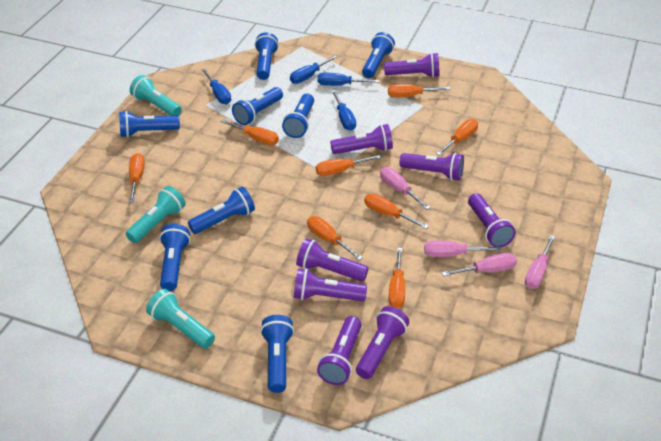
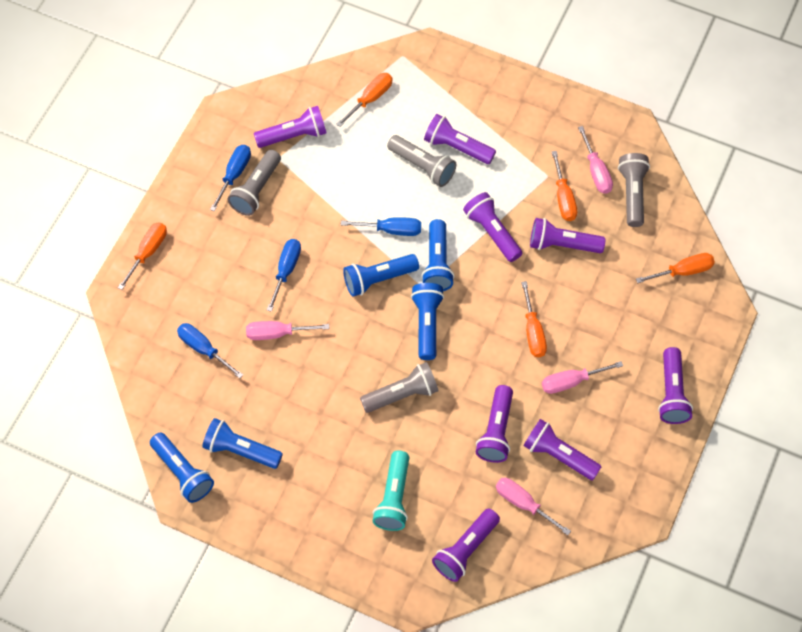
blue flashlight: [119,111,180,138] [159,224,190,291] [188,187,255,234] [232,87,283,125] [255,32,279,80] [260,315,294,393] [282,94,314,138] [362,32,395,78] = 8 -> [150,433,214,503] [202,418,283,469] [343,254,419,297] [411,283,444,360] [421,219,455,291] = 5
grey flashlight: none = 0 -> [228,150,281,216] [360,362,439,413] [387,135,456,187] [618,153,650,227] = 4
orange screwdriver: [129,153,145,202] [220,119,279,145] [307,216,363,260] [316,155,382,176] [364,194,429,229] [388,84,450,98] [389,248,405,308] [436,119,478,156] = 8 -> [118,222,167,290] [336,73,392,127] [521,281,547,357] [552,151,577,221] [636,253,715,283] = 5
turquoise flashlight: [126,186,186,243] [130,75,182,116] [146,289,215,349] = 3 -> [373,451,409,531] = 1

